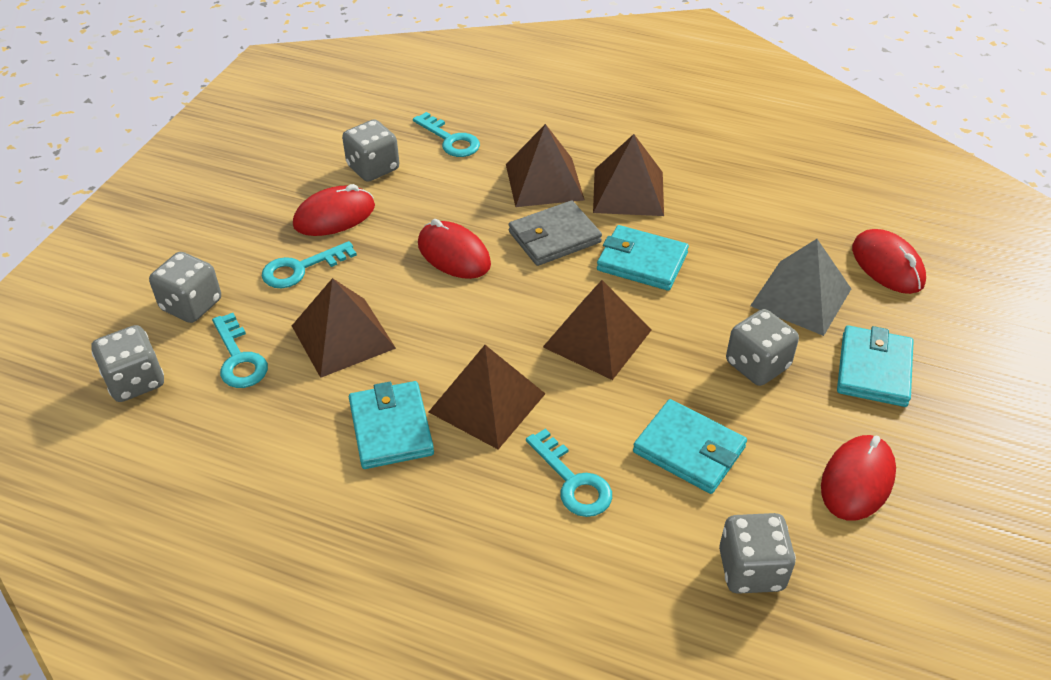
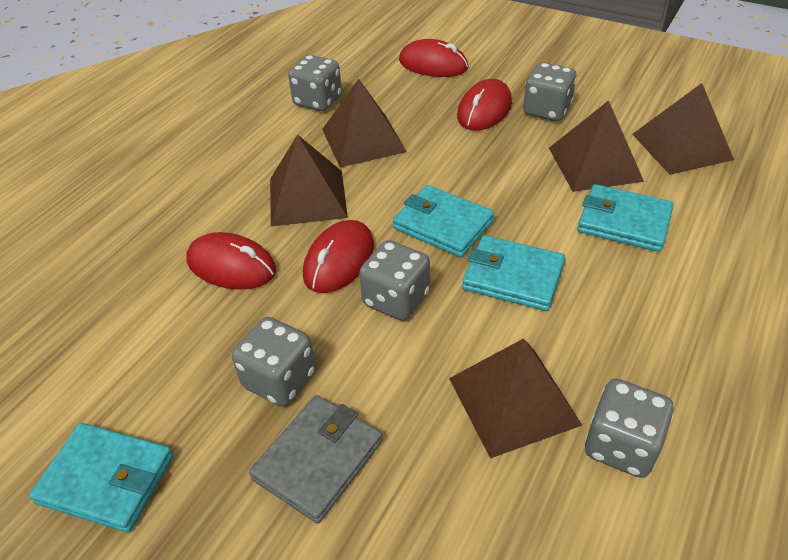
grey pyramid: [750,239,851,336] = 1 -> none = 0
turquoise key: [212,313,268,388] [262,241,357,288] [413,112,480,157] [526,428,612,517] = 4 -> none = 0

